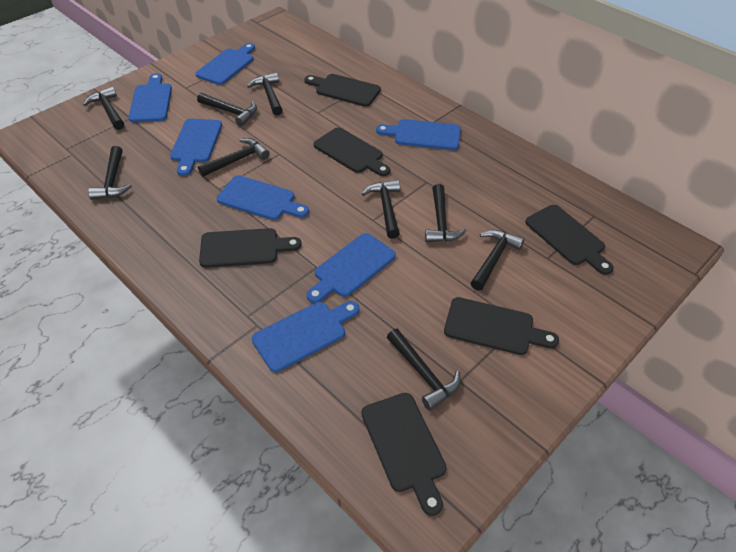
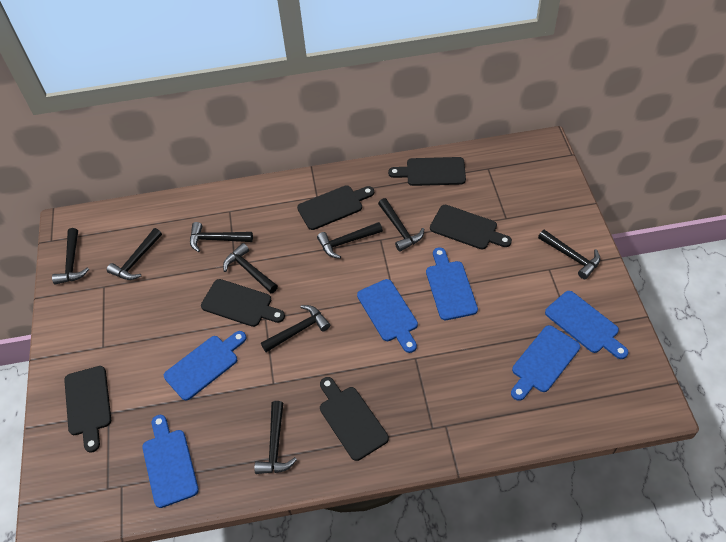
blue cutting board: [128,73,172,122] [170,119,222,176] [195,43,255,85] [217,175,309,220] [252,301,359,372] [306,233,396,303] [376,119,461,150] = 7 -> [142,415,199,508] [164,331,247,401] [357,279,418,353] [426,247,478,320] [511,325,580,401] [545,291,628,359] = 6

